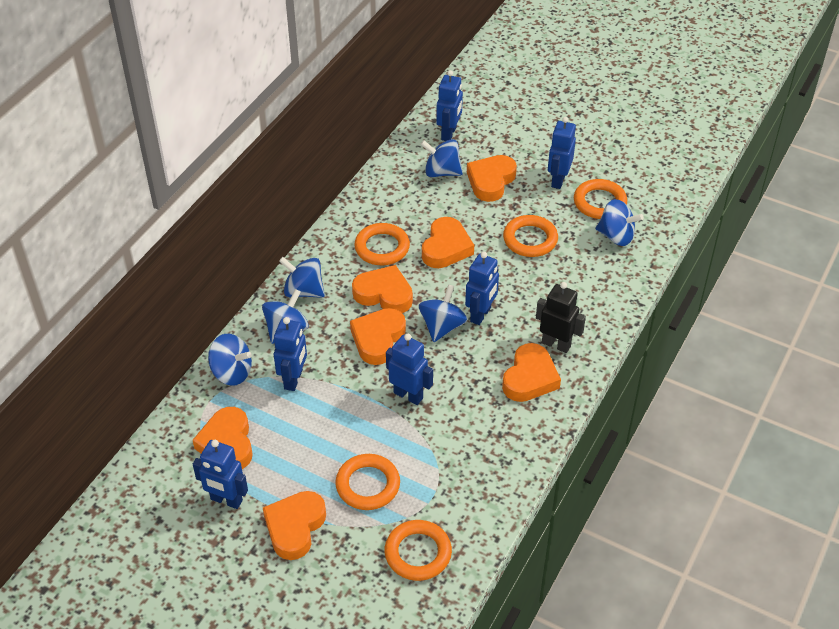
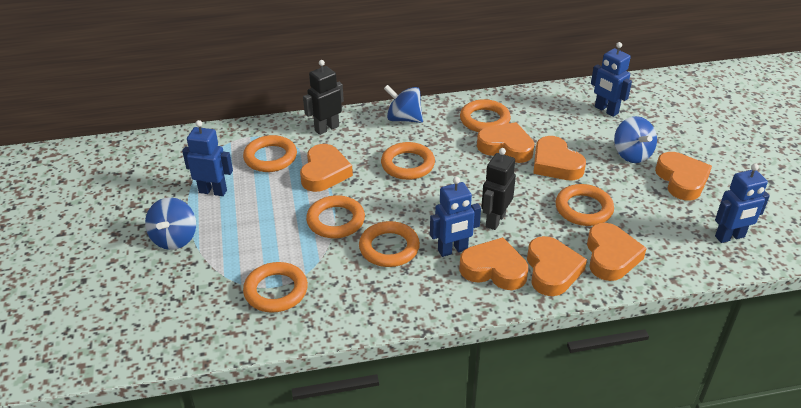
black robot: [536,282,586,353] = 1 -> [303,60,344,135] [481,148,516,230] = 2
blue robot: [193,440,248,509] [274,317,307,391] [386,333,433,405] [436,70,463,141] [465,252,499,325] [548,117,576,189] = 6 -> [182,120,233,196] [430,177,481,257] [591,42,632,117] [715,163,770,243] = 4
blue spinning top: [208,334,252,386] [262,289,309,344] [279,257,325,298] [418,284,467,342] [420,139,463,177] [595,199,644,246] = 6 -> [145,197,196,250] [384,85,423,123] [614,116,657,163] = 3
orange ring: [335,454,400,510] [354,223,410,265] [384,520,452,581] [503,215,558,257] [574,179,627,219] = 5 -> [243,135,297,172] [243,262,308,313] [306,195,365,238] [359,221,420,267] [381,142,435,180] [460,99,511,132] [556,184,614,226] = 7

